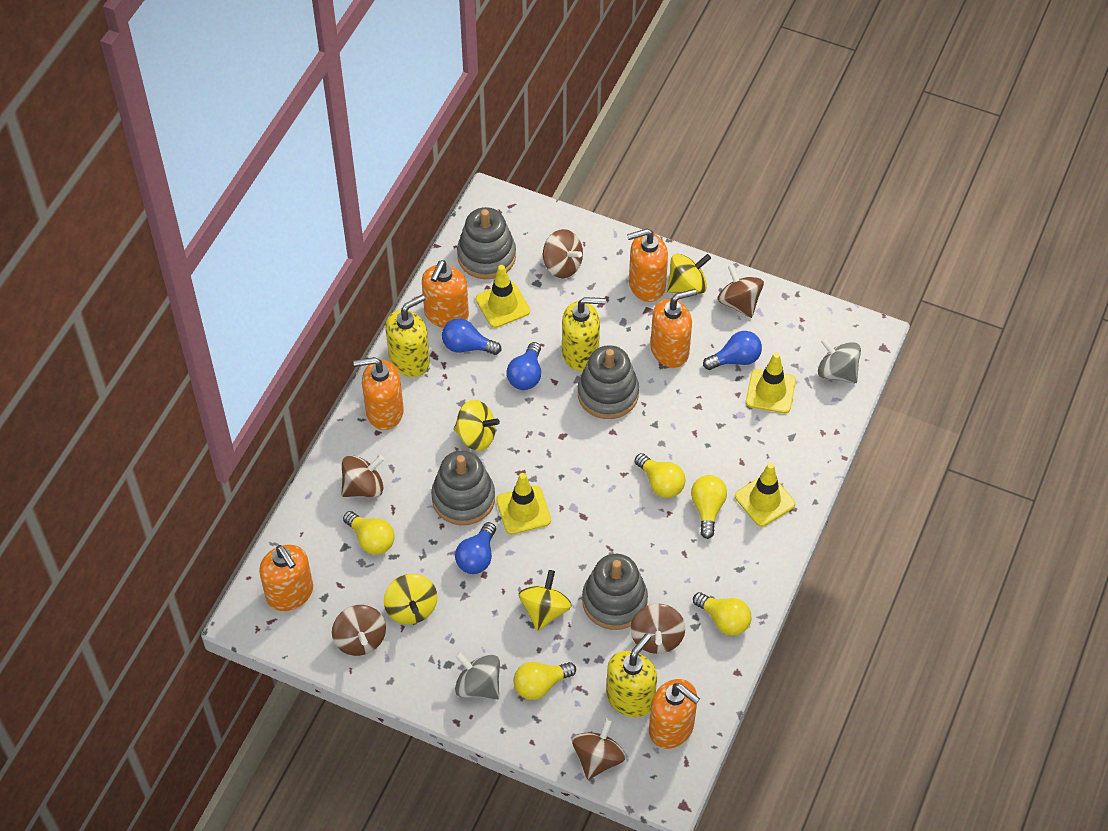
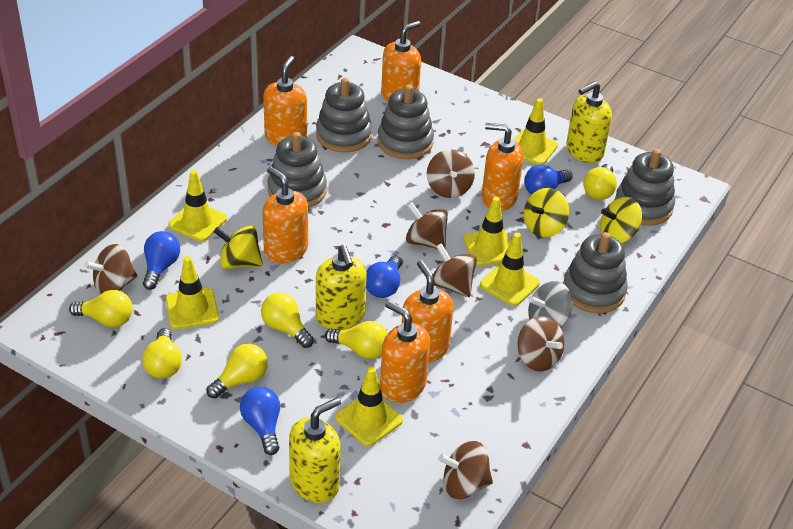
grey spinning top: [455,652,500,700] [818,337,861,383] = 2 -> [528,281,573,328] = 1
grey stacking toy: [431,450,495,525] [457,207,516,279] [578,345,639,419] [582,554,648,630] = 4 -> [267,132,327,208] [316,78,372,153] [378,84,434,159] [563,232,628,313] [615,149,675,226] = 5
yellow light bulb: [343,511,395,555] [513,662,576,700] [635,453,685,498] [691,475,727,539] [693,592,751,636] = 5 -> [69,290,133,327] [142,328,182,379] [207,344,268,398] [261,292,314,348] [325,321,388,359] [583,164,617,200] = 6
yellow spinning top: [384,574,437,624] [454,400,500,451] [519,570,572,631] [667,254,711,294] = 4 -> [214,225,263,269] [524,188,569,237] [600,197,642,244] = 3
yellow traffic cone: [476,265,530,328] [496,473,551,535] [735,463,795,527] [746,352,796,413] = 4 -> [166,256,219,329] [168,170,227,242] [335,367,403,446] [463,197,511,266] [480,233,540,306] [514,98,558,165] = 6

